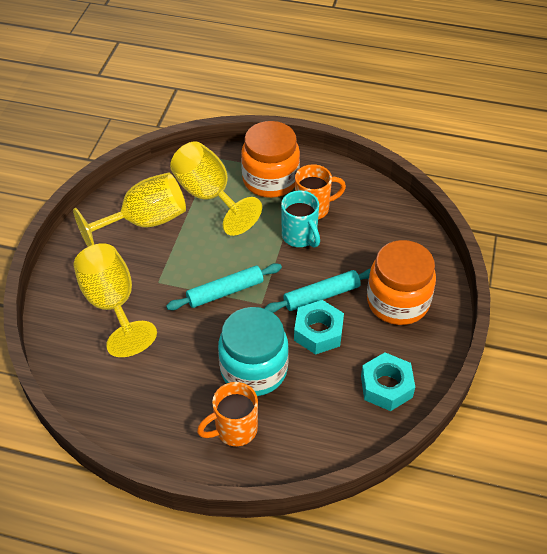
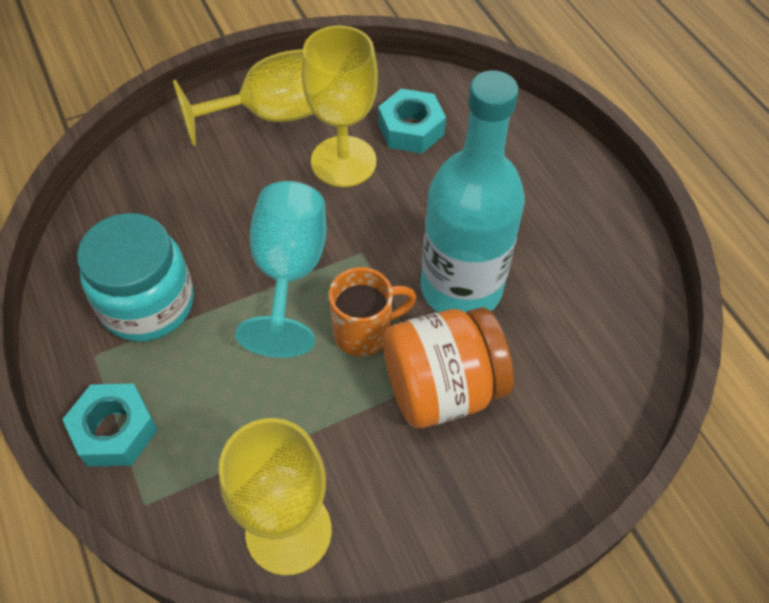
orange jar: [241,121,300,198] [367,240,436,325] = 2 -> [383,307,514,428] = 1
orange mug: [197,382,258,446] [295,164,346,219] = 2 -> [329,267,417,357] = 1
turquoise bottle: none = 0 -> [421,70,525,312] = 1
turquoise goblet: none = 0 -> [235,181,327,358] = 1
turquoise mug: [281,190,320,248] = 1 -> none = 0
turquoise rolling pin: [166,263,282,310] [264,268,371,313] = 2 -> none = 0

